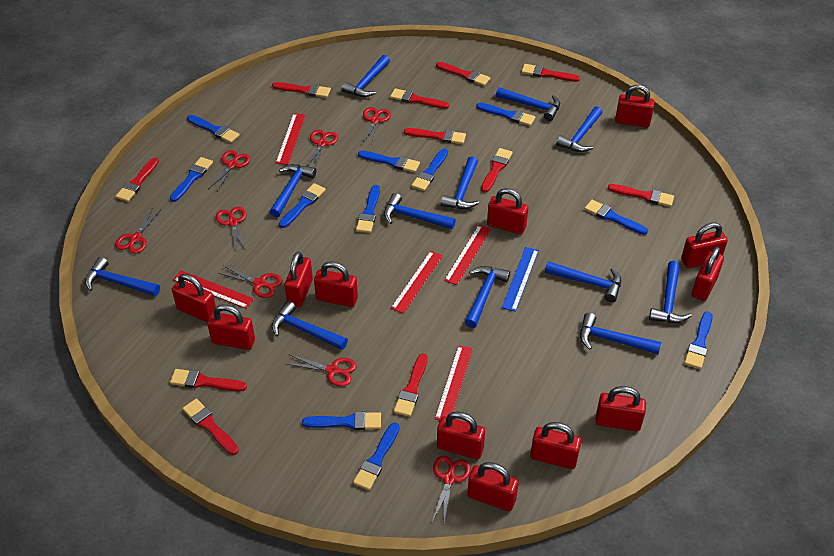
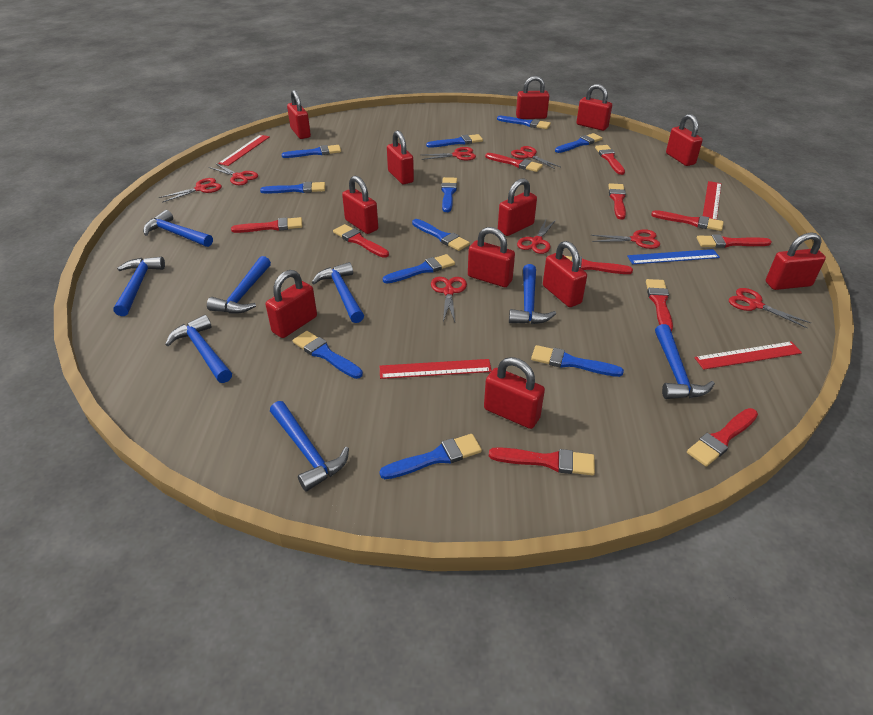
blue hammer: [85,257,160,296] [270,164,316,217] [272,301,348,350] [342,55,390,97] [384,193,456,229] [441,156,479,209] [465,266,510,328] [496,87,560,121] [545,261,621,302] [556,106,603,152] [580,313,661,354] [649,261,692,323] = 12 -> [113,257,165,316] [143,210,213,247] [165,315,232,383] [207,256,271,314] [270,401,349,491] [312,262,364,323] [509,264,556,324] [655,324,715,399] = 8
red ruler: [173,270,254,309] [276,113,305,165] [391,251,443,314] [435,345,473,420] [444,225,491,285] = 5 -> [218,135,270,166] [380,359,492,379] [694,342,802,370] [703,181,721,220] = 4

